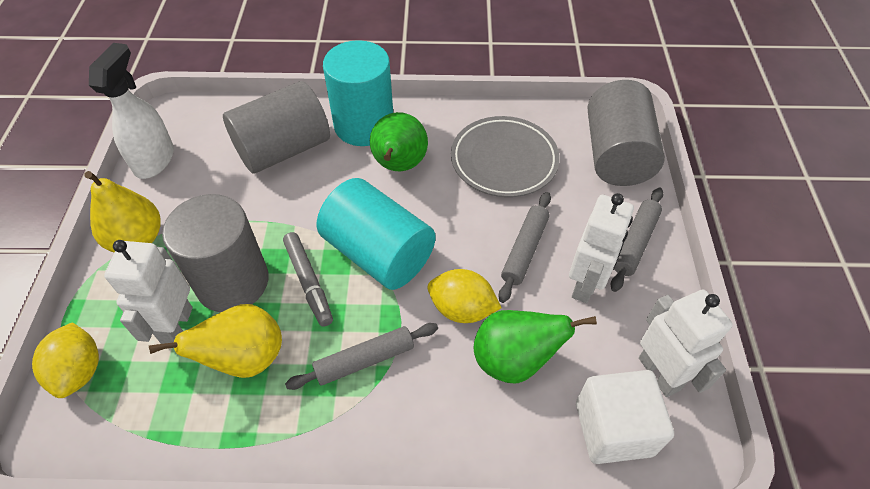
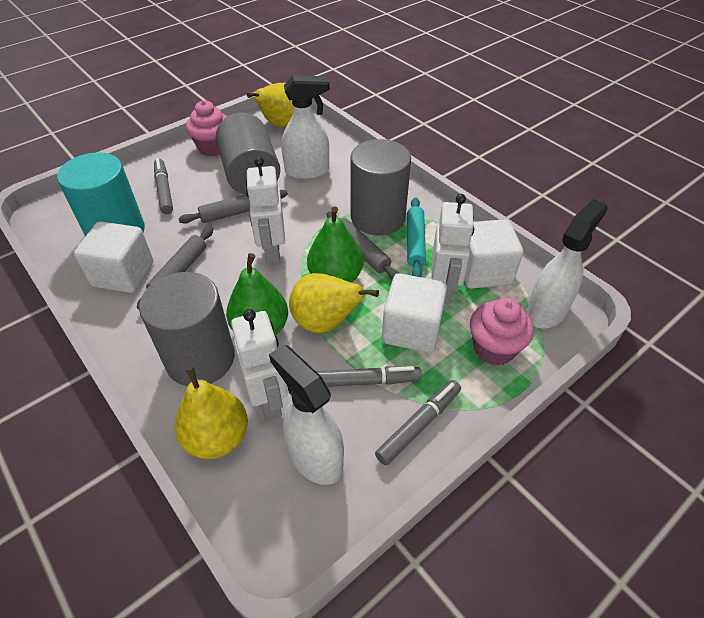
grey marker: [283,232,333,327] = 1 -> [154,158,173,214] [316,366,422,387] [375,380,461,465] = 3
grey plate: [451,116,560,197] = 1 -> none = 0
pink cupcake: none = 0 -> [186,100,227,156] [470,298,534,366] = 2
turquoise cylinder: [317,178,436,290] [323,40,393,146] = 2 -> [57,152,145,236] = 1
turquoise rolling pin: none = 0 -> [407,197,426,277] = 1
white cube: [576,370,674,464] = 1 -> [74,221,153,293] [382,273,447,353] [464,219,523,289] = 3
white spray bottle: [89,43,174,179] = 1 -> [269,345,344,485] [281,75,329,179] [526,199,608,329] = 3
yellow lemon: [32,322,99,398] [428,269,501,323] = 2 -> none = 0
yellow pear: [84,171,160,252] [149,304,282,378] = 2 -> [174,365,248,459] [247,83,293,127] [289,273,379,333] = 3

